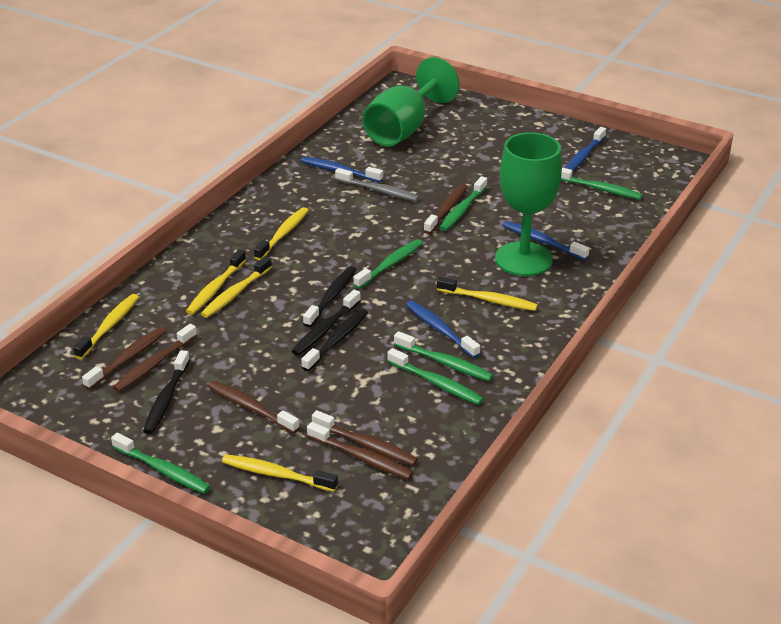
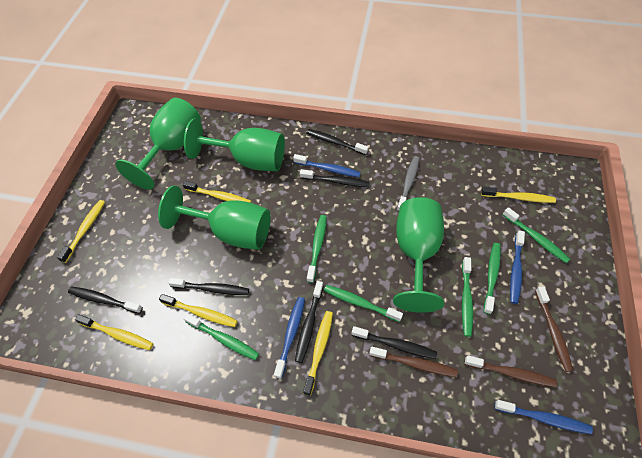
black toothbrush: [143,350,190,434] [292,290,361,355] [301,309,368,371] [303,266,356,327] = 4 -> [68,287,143,314] [168,278,249,295] [295,281,323,363] [300,169,370,187] [306,129,368,155] [352,326,437,359] = 6
brown toothbrush: [82,327,166,390] [113,324,197,392] [208,380,300,433] [307,422,413,480] [312,410,418,466] [424,184,468,234] = 6 -> [369,346,458,377] [465,355,557,387] [535,286,573,372] = 3
green goblet: [363,57,459,146] [495,132,562,276] = 2 -> [116,98,201,190] [158,186,271,250] [184,118,285,171] [393,197,444,313] = 4

